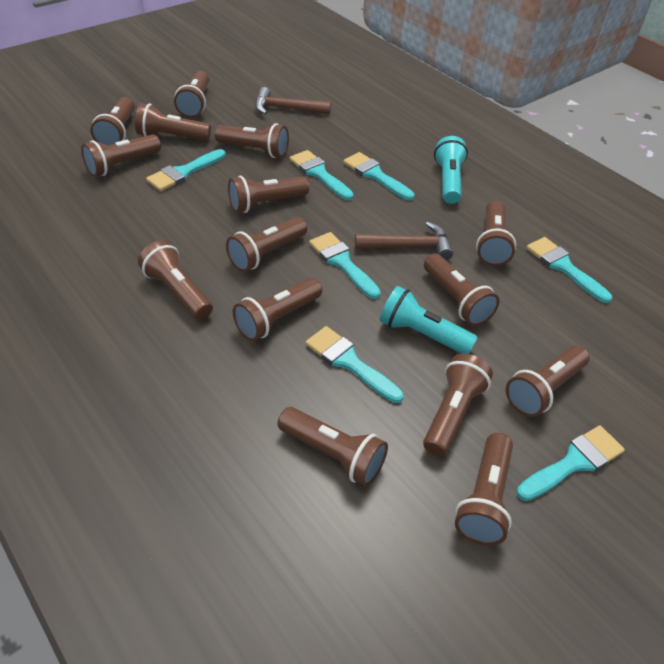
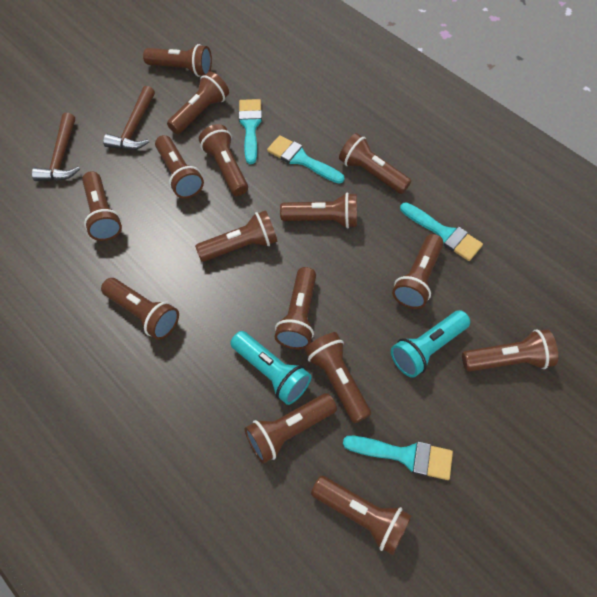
turquoise brush: [146,149,226,191] [290,150,354,200] [306,326,404,403] [309,232,381,299] [343,152,415,200] [516,425,625,501] [526,237,612,303] = 7 -> [239,99,262,164] [267,135,344,183] [343,436,453,480] [400,202,483,261] = 4

